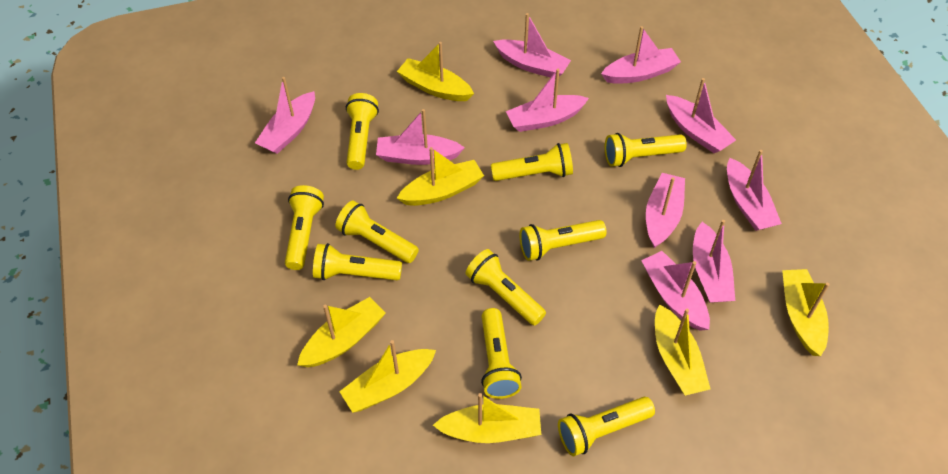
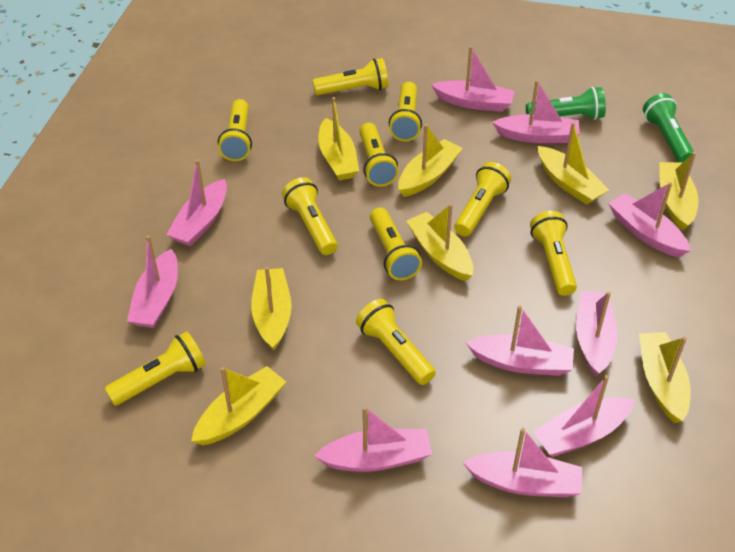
green flashlight: none = 0 -> [526,87,606,120] [643,93,694,163] = 2
yellow boat: [297,297,386,367] [339,340,436,413] [397,42,474,101] [397,147,484,206] [433,393,541,443] [655,304,710,396] [782,269,830,356] = 7 -> [191,366,286,445] [251,267,292,350] [318,97,359,180] [398,124,463,197] [407,204,473,281] [538,122,609,205] [639,332,691,423] [659,152,699,231] = 8

